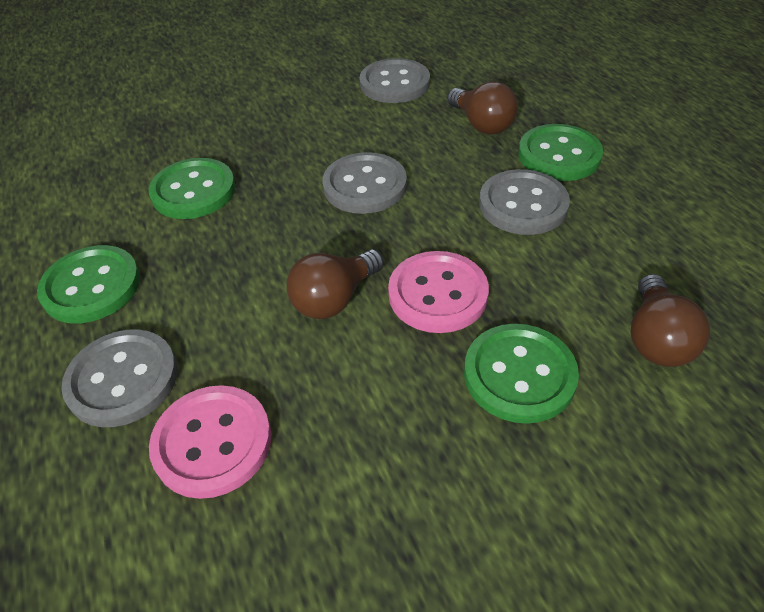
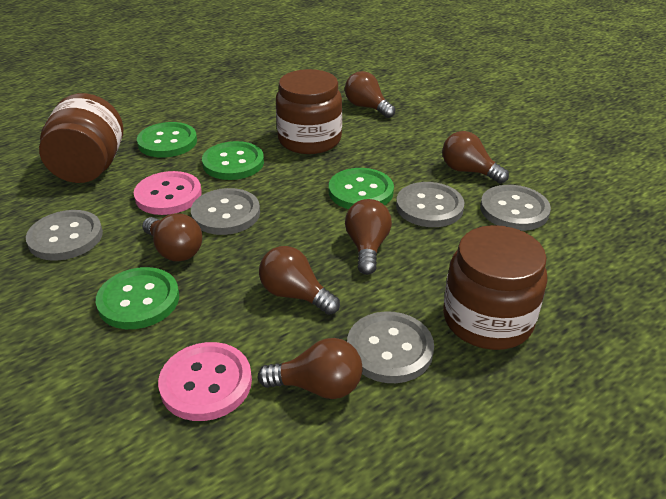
brown jar: none = 0 -> [39,93,123,183] [276,69,342,154] [443,225,547,350] = 3
brown light bulb: [287,250,384,319] [447,81,518,134] [631,274,710,367] = 3 -> [142,213,202,262] [257,338,363,399] [259,246,340,315] [345,71,396,118] [345,199,392,275] [442,131,509,184] = 6
grey button: [61,329,177,427] [322,152,407,214] [359,58,430,103] [479,169,570,235] = 4 -> [26,210,103,261] [191,188,260,235] [347,311,434,383] [396,182,465,227] [480,185,551,231] = 5

